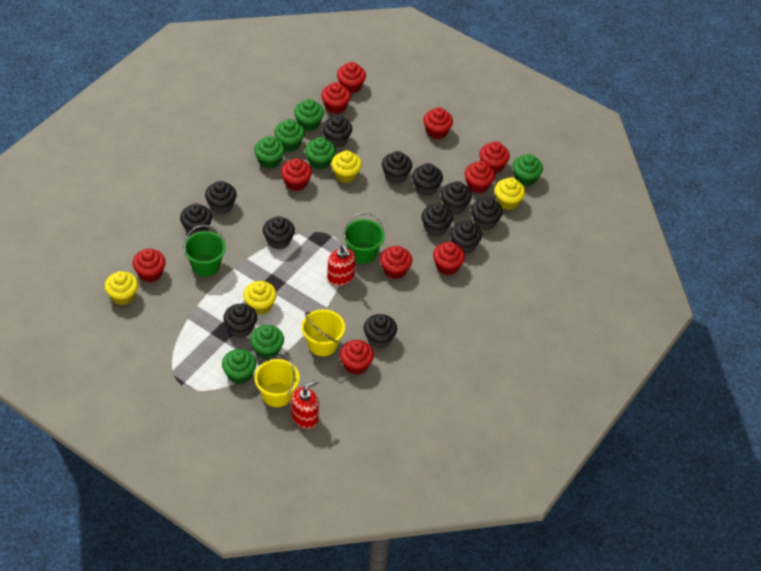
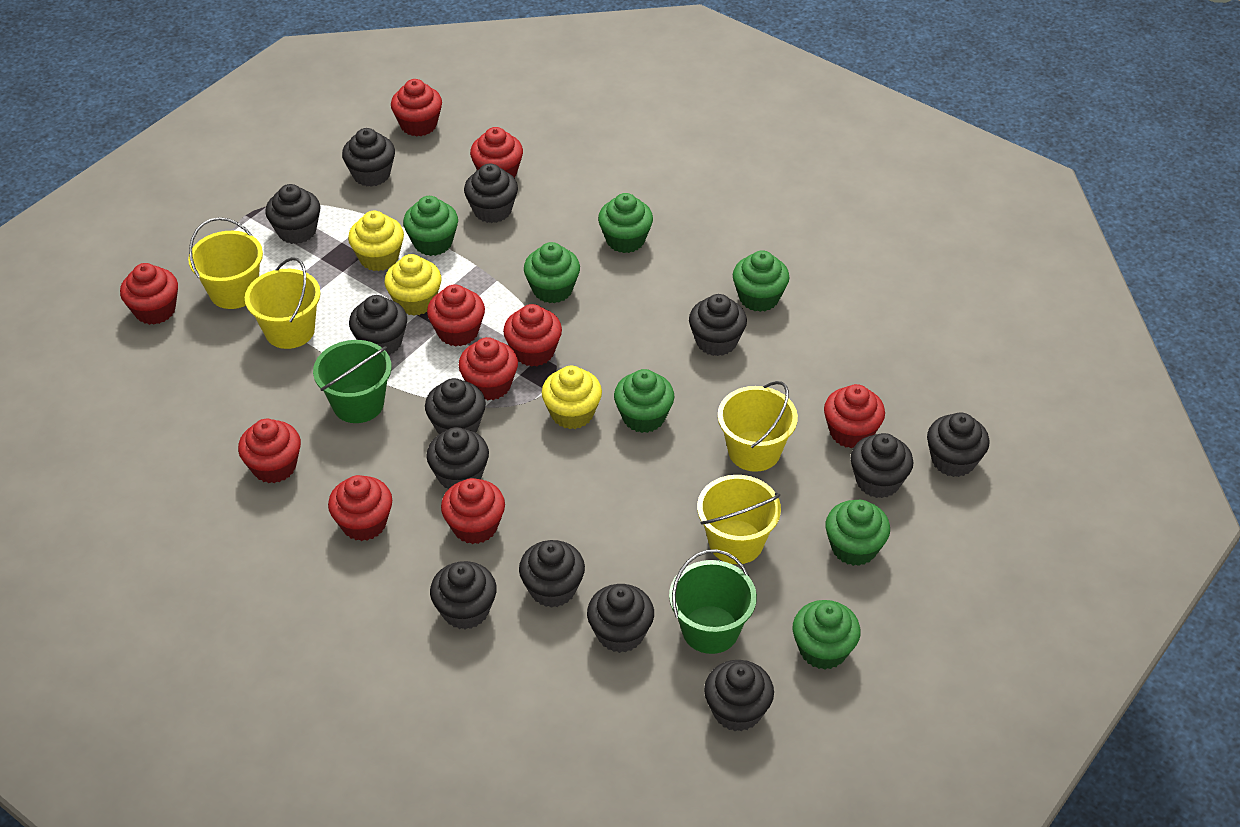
black cupcake: [180,204,212,235] [205,181,237,214] [223,304,257,338] [263,216,295,250] [322,115,352,147] [364,314,397,348] [382,151,412,184] [412,163,443,196] [421,203,453,236] [441,181,472,214] [450,221,482,254] [471,197,503,230] = 12 -> [265,184,320,244] [342,128,395,187] [349,295,407,356] [425,378,486,434] [426,427,489,489] [430,561,497,629] [464,164,518,223] [519,540,585,608] [587,584,654,653] [689,294,747,356] [704,660,774,732] [850,433,913,498] [927,412,990,477] = 13
red soap dispenser: [291,380,319,429] [327,245,356,286] = 2 -> none = 0
yellow bucket: [254,354,300,407] [301,309,345,356] = 2 -> [188,217,263,309] [245,257,321,349] [697,475,781,564] [718,381,798,472] = 4
yellow cupcake: [105,271,138,305] [243,281,277,315] [331,150,362,183] [494,177,525,210] = 4 -> [348,211,404,271] [384,254,441,316] [542,366,602,429] = 3

